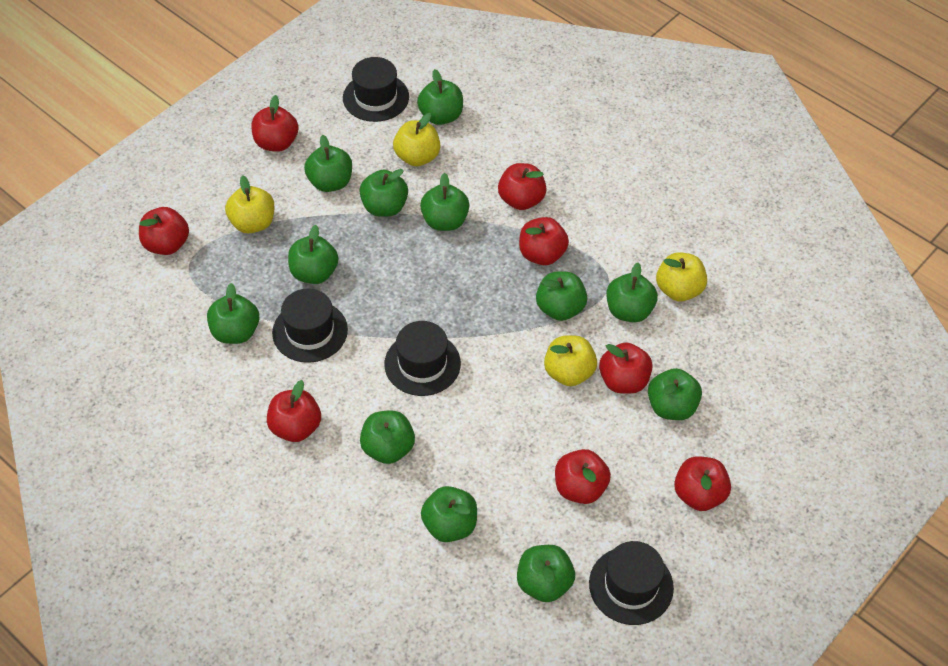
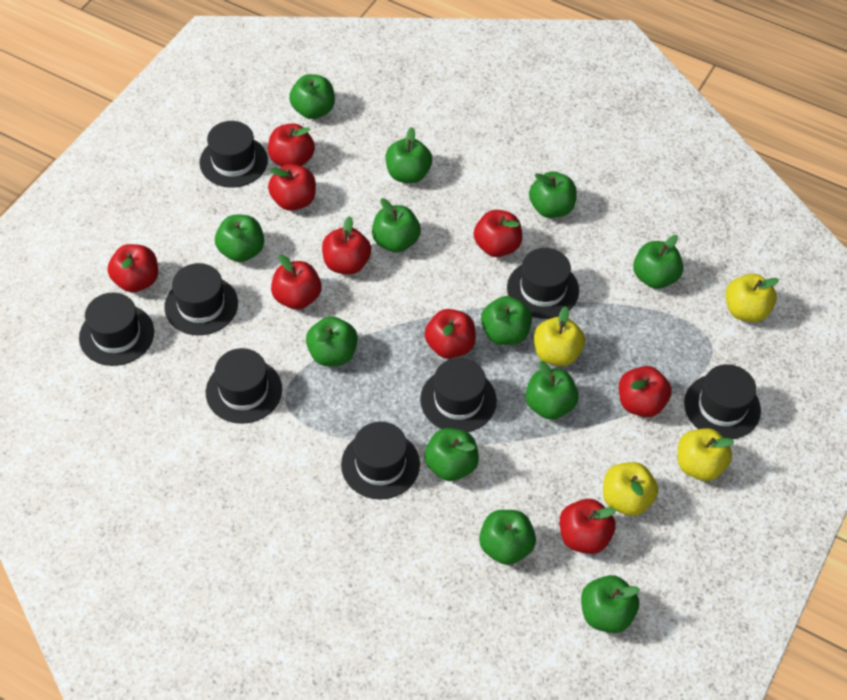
black hat: [272,288,348,363] [343,57,409,122] [384,321,461,396] [589,541,674,625] = 4 -> [79,293,154,366] [164,263,238,335] [199,121,268,187] [206,348,282,424] [341,421,420,500] [420,358,497,432] [507,248,579,319] [684,364,761,439] = 8
red apple: [139,207,189,255] [251,95,299,152] [267,380,321,442] [498,163,547,210] [519,217,569,265] [555,449,611,504] [599,342,653,394] [674,457,731,511] = 8 -> [108,244,158,293] [268,123,315,167] [268,164,316,211] [271,255,322,310] [322,216,371,275] [425,309,476,359] [474,210,522,257] [560,499,616,554] [619,366,672,417] = 9

